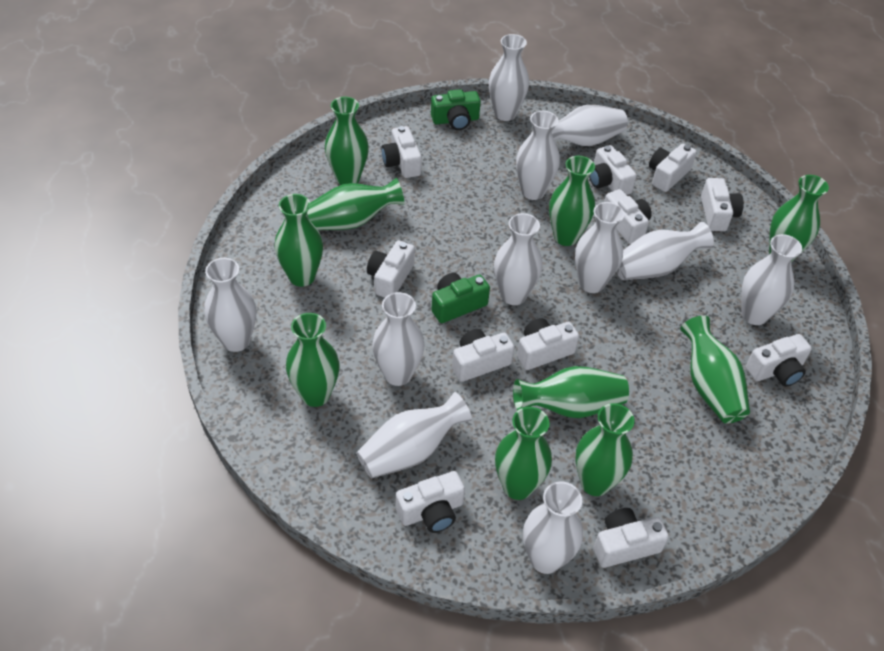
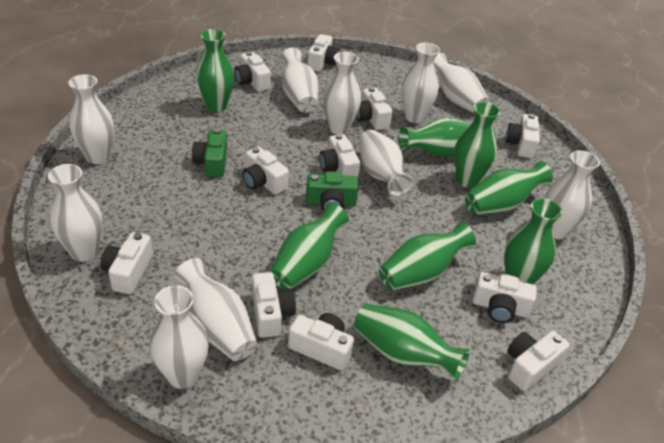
green vase: [275,194,323,287] [286,313,339,407] [306,178,404,230] [325,97,369,185] [495,407,552,500] [513,366,629,418] [549,156,595,246] [575,403,635,496] [680,315,750,424] [769,175,829,262] = 10 -> [196,29,234,112] [270,203,349,289] [354,304,470,381] [379,222,476,290] [399,118,471,157] [454,102,500,188] [465,161,553,215] [505,198,563,284] = 8
white vase: [204,258,256,352] [357,392,472,478] [372,292,425,386] [489,34,529,121] [494,213,542,305] [516,111,560,200] [523,481,583,574] [552,105,628,146] [575,202,624,293] [616,222,714,280] [741,234,802,325] = 11 -> [48,164,103,262] [69,74,114,164] [150,285,209,389] [174,258,257,361] [281,48,318,113] [323,52,361,134] [359,130,413,196] [402,43,440,123] [434,53,489,114] [545,151,600,239] = 10

